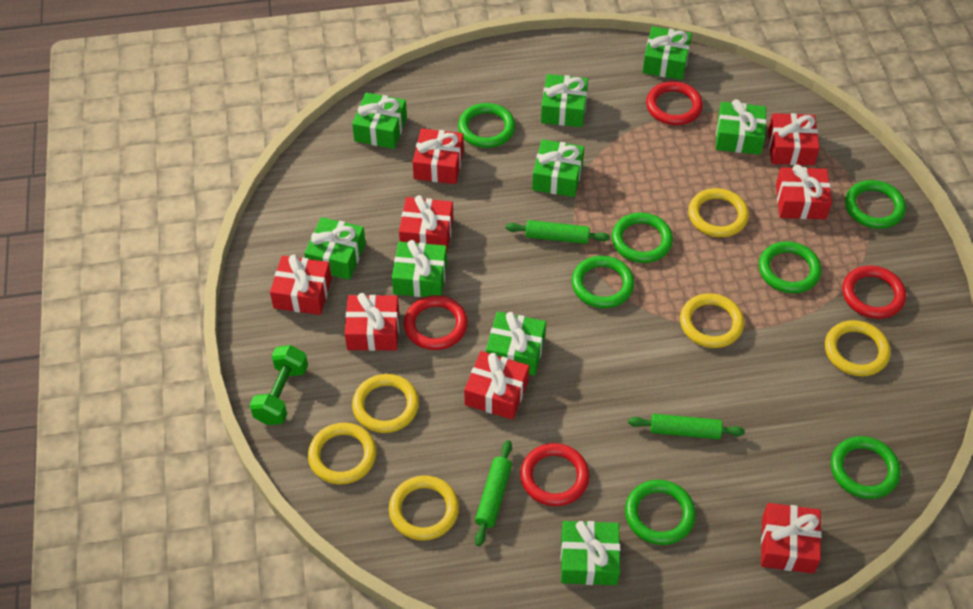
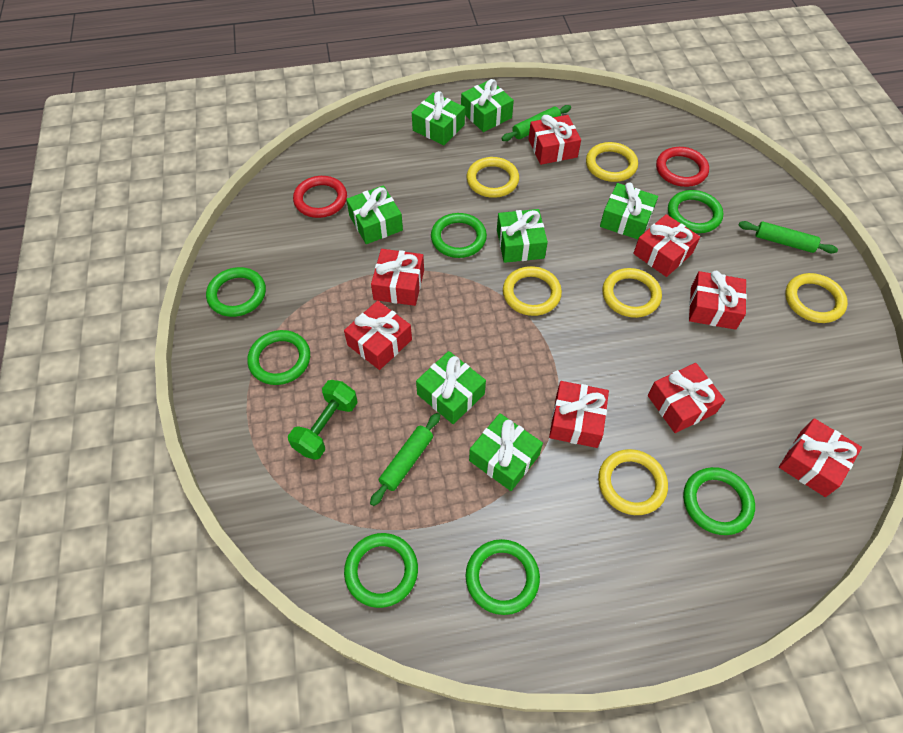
green gift: [304,217,366,280] [352,93,407,149] [392,240,447,297] [486,312,546,375] [532,140,584,197] [541,74,588,127] [561,521,620,585] [642,26,692,80] [716,99,766,155] = 9 -> [346,185,403,244] [412,91,465,145] [416,351,486,424] [461,79,514,132] [469,413,543,491] [497,209,548,263] [600,183,658,240] = 7
red ring: [404,295,468,350] [520,443,590,506] [646,81,703,125] [842,265,906,319] = 4 -> [293,176,347,218] [656,147,709,187] = 2

